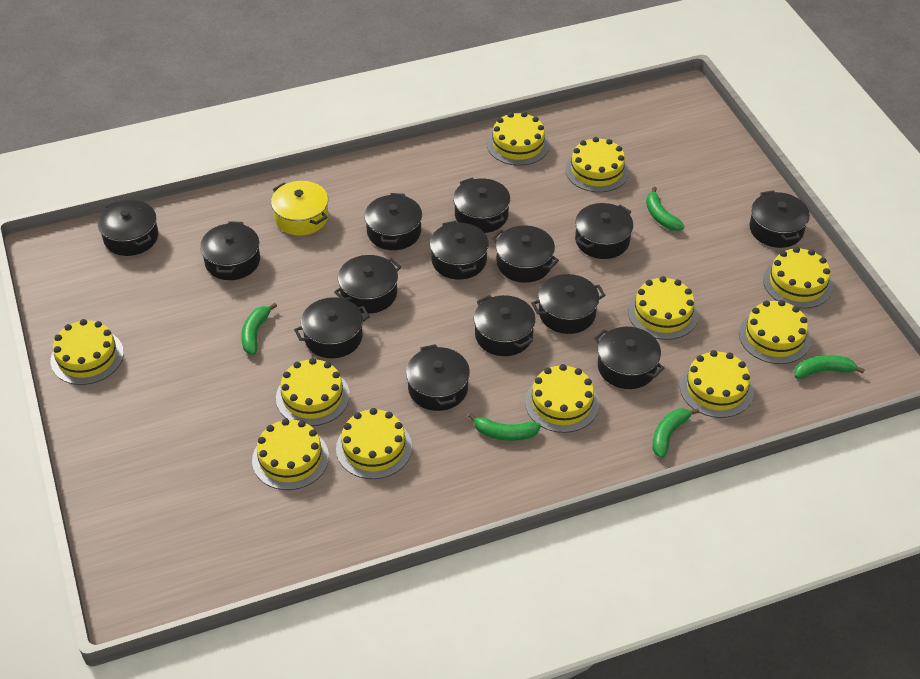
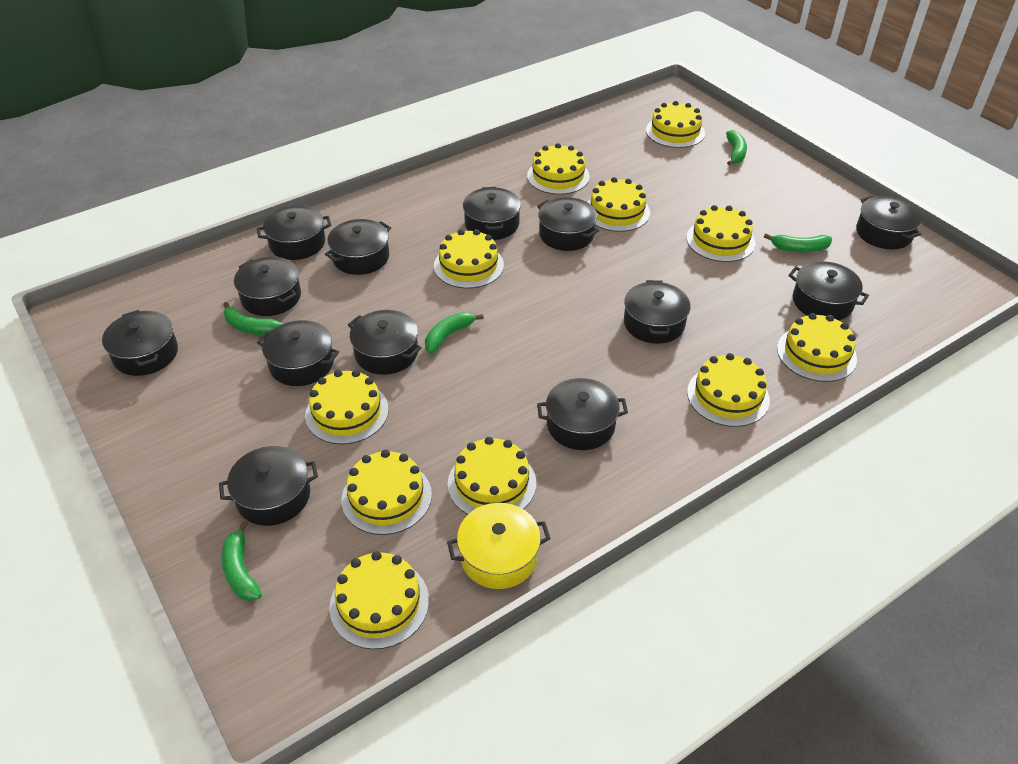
black pot: [98,200,158,256] [200,221,260,280] [294,297,370,358] [334,255,401,314] [364,193,422,250] [406,344,470,411] [430,221,489,279] [453,178,510,233] [474,295,536,356] [492,225,559,283] [531,274,606,334] [575,203,633,259] [594,327,665,389] [749,190,810,248] = 14 -> [102,310,178,376] [219,446,318,526] [234,257,301,316] [257,206,331,260] [257,320,339,386] [325,219,391,275] [348,310,422,375] [463,187,521,240] [537,197,599,251] [537,378,628,450] [624,280,691,344] [788,261,869,320] [856,196,922,249] = 13

